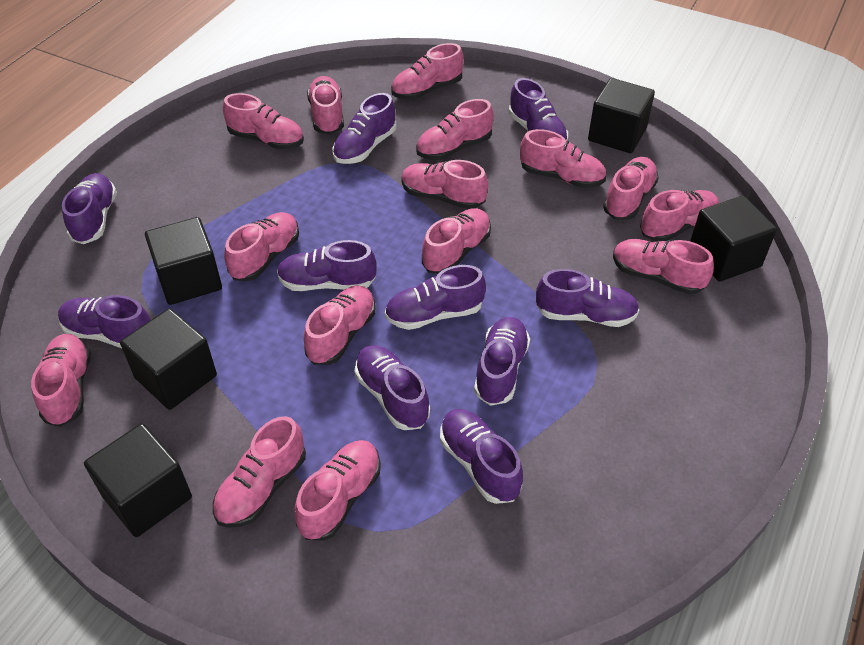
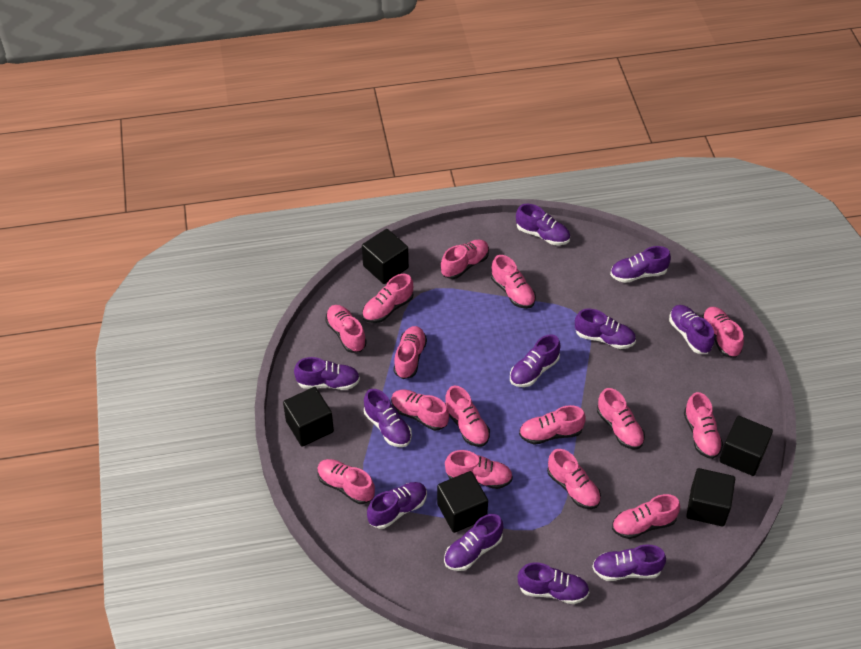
purple shoe: [58,295,151,348] [62,173,117,244] [277,240,377,291] [332,93,396,164] [354,345,430,430] [385,265,486,330] [440,409,523,504] [474,317,530,406] [509,78,568,141] [536,269,639,327] = 10 -> [294,357,360,390] [364,389,412,447] [367,482,427,529] [444,514,503,571] [510,334,560,387] [516,204,570,245] [518,562,589,604] [575,309,636,349] [592,544,666,581] [610,246,671,283] [669,305,715,354] = 11

